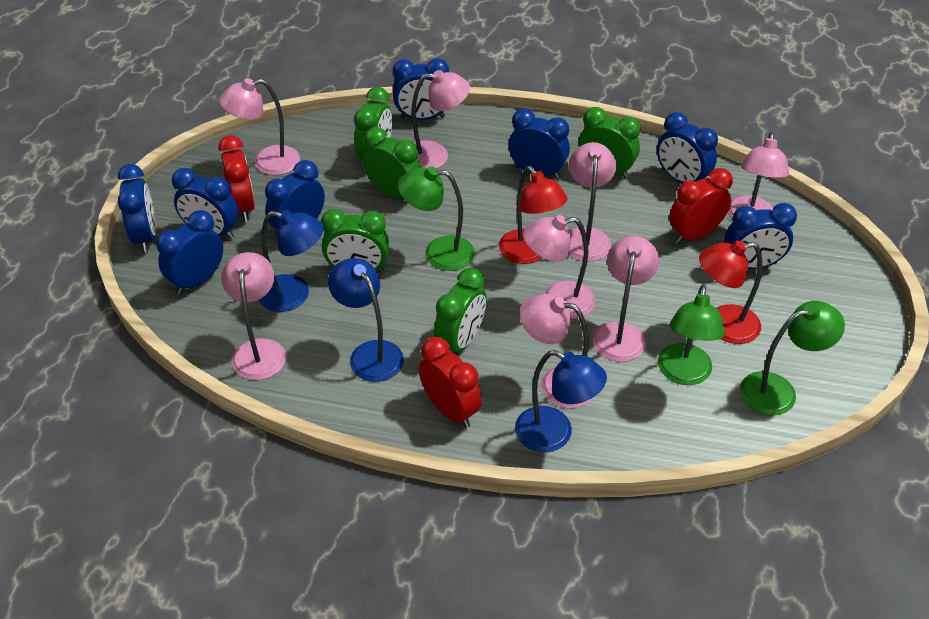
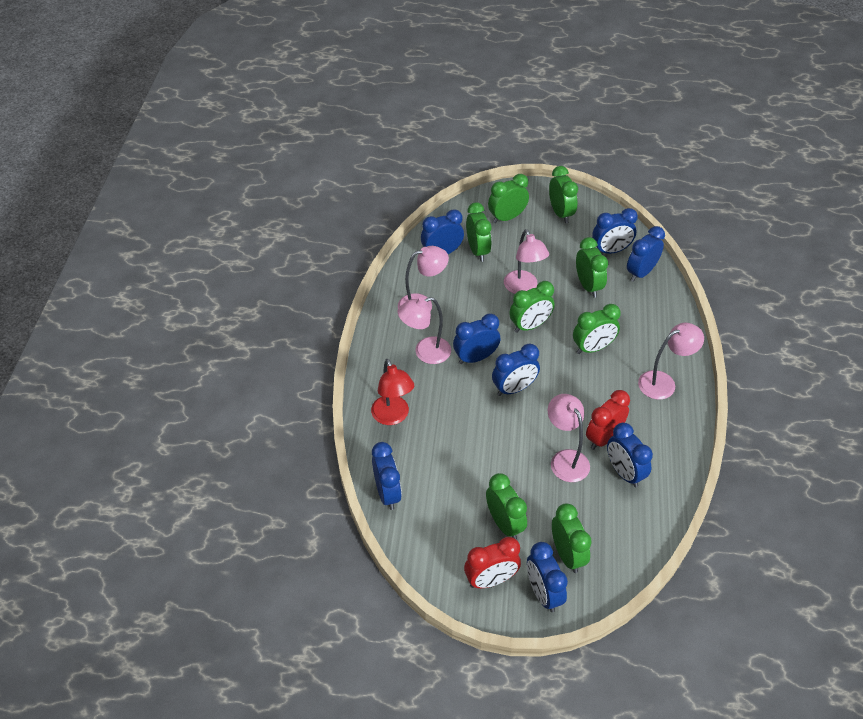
blue lamp: [259,210,324,312] [328,258,404,382] [515,350,607,453] = 3 -> none = 0
green clock: [321,209,389,273] [354,87,392,159] [363,127,421,198] [434,268,487,352] [578,107,641,178] = 5 -> [466,202,492,262] [486,473,527,539] [488,174,529,223] [509,281,555,333] [549,166,578,223] [552,503,592,573] [573,304,621,354] [576,237,608,298] = 8
green lamp: [398,166,475,271] [658,284,725,385] [740,301,845,416] = 3 -> none = 0
pink lamp: [219,78,300,175] [221,252,286,380] [411,70,470,169] [520,294,593,409] [523,215,595,319] [569,142,616,262] [593,236,659,362] [728,132,789,219] = 8 -> [398,246,449,312] [398,297,451,364] [504,229,549,294] [548,394,590,482] [638,322,704,399] = 5
red clock: [218,136,255,222] [419,337,482,428] [669,168,733,244] = 3 -> [464,537,521,588] [586,390,630,450] = 2
red lamp: [499,166,568,264] [699,241,762,344] = 2 -> [371,359,414,425] = 1

